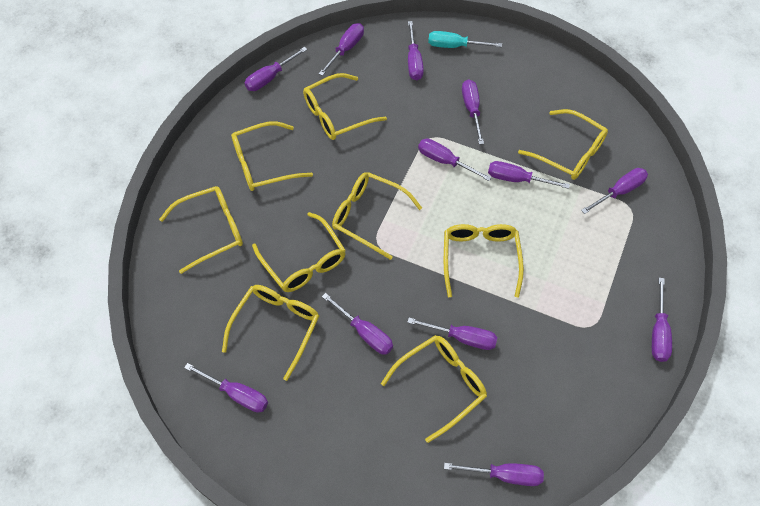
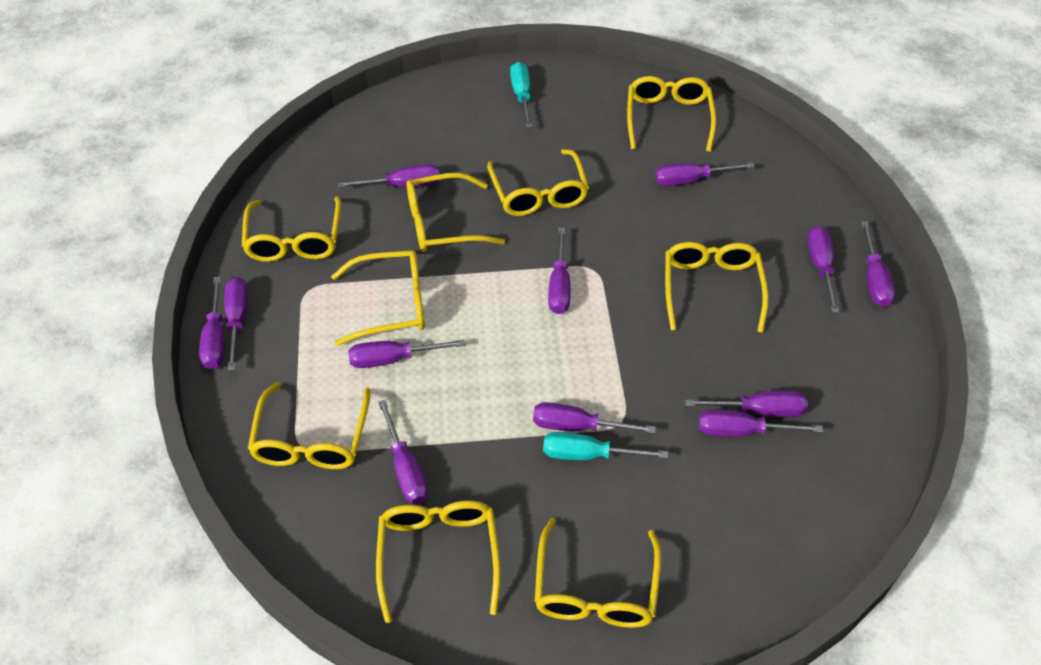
turquoise screwdriver: [428,31,502,48] = 1 -> [510,62,532,128] [543,432,668,460] = 2

